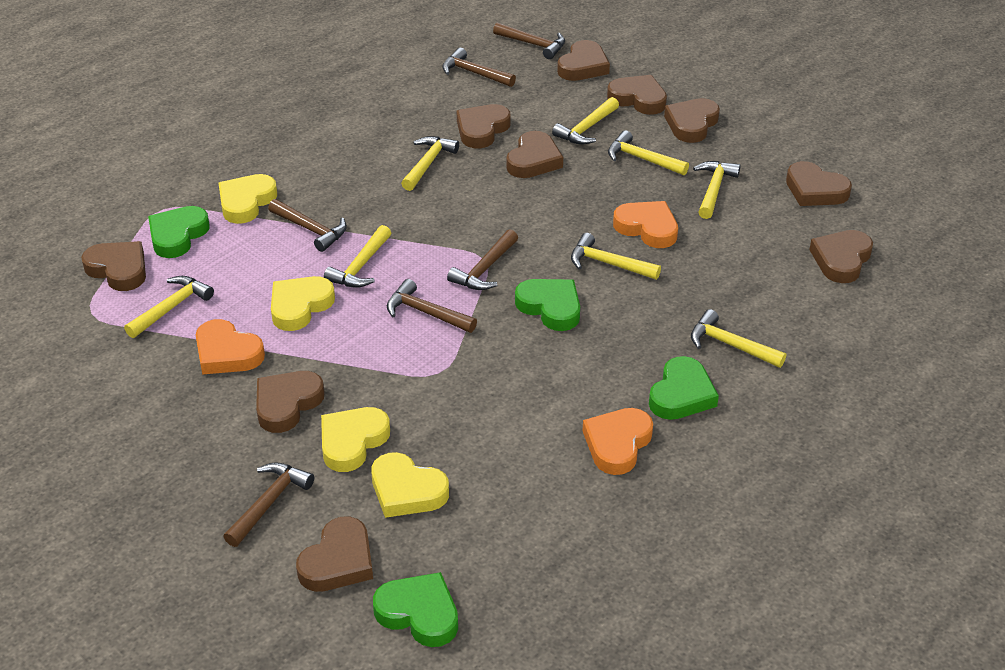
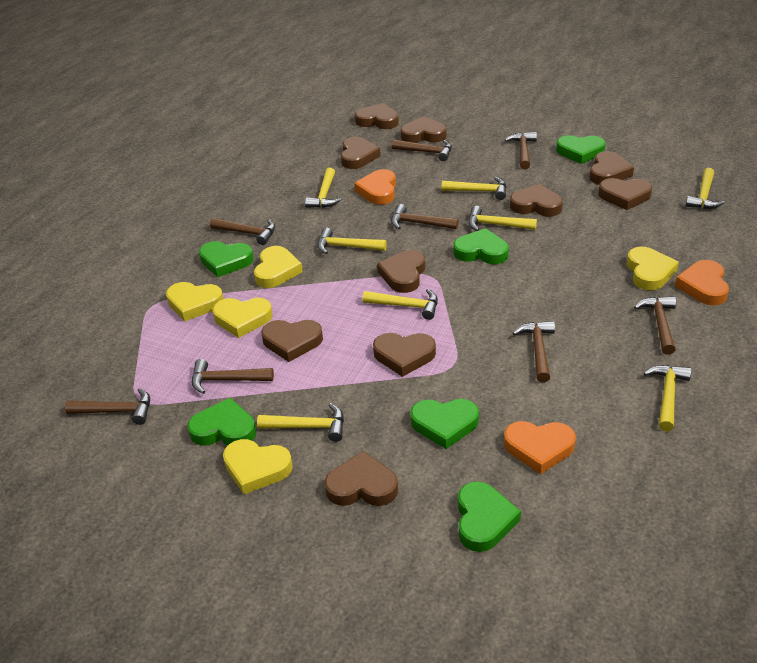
brown hammer: [223,463,314,547] [268,199,347,252] [387,279,477,333] [442,48,516,87] [447,229,518,290] [493,23,565,59] = 6 -> [65,388,150,425] [192,359,274,394] [210,218,275,245] [391,204,459,229] [392,140,452,161] [505,132,537,169] [513,321,555,382] [634,296,676,355] = 8
green heart: [148,206,210,258] [373,572,458,647] [515,279,580,331] [649,356,719,420] = 4 -> [188,398,256,446] [199,241,254,277] [410,399,479,449] [454,228,509,264] [458,481,521,552] [556,135,606,164] = 6
yellow heart: [219,174,277,224] [271,276,335,331] [321,407,390,472] [371,452,449,518] = 4 -> [166,282,223,321] [213,298,273,338] [223,439,293,494] [254,246,303,288] [627,247,679,290] = 5

